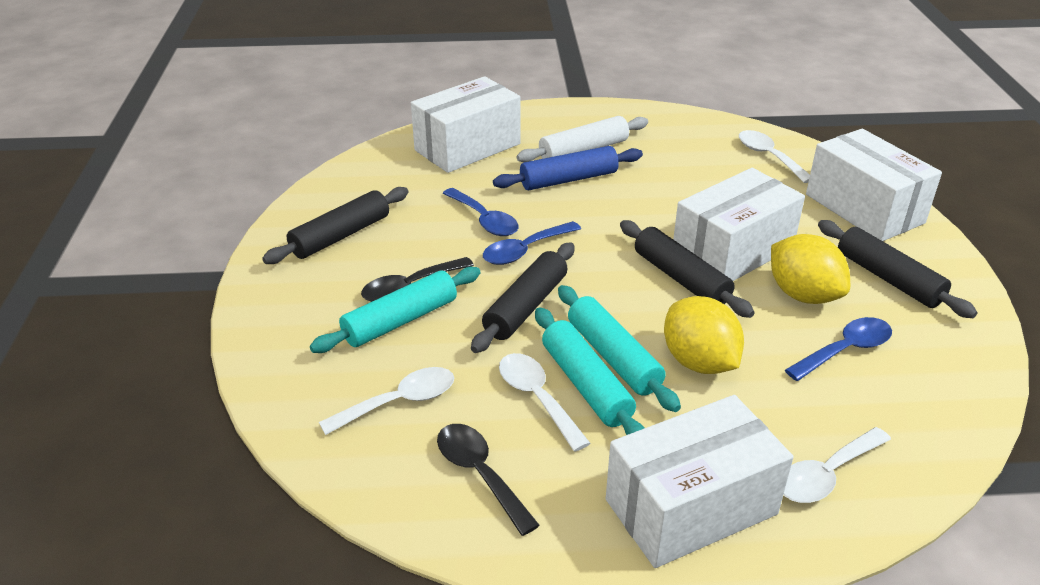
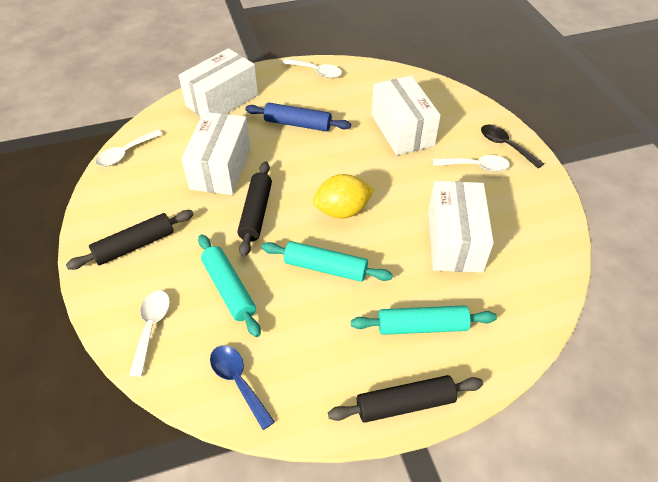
black rolling pin: [262,187,408,264] [471,243,575,353] [620,220,755,318] [818,220,977,318] = 4 -> [66,210,194,270] [237,161,272,257] [328,375,483,423] = 3
black spoon: [361,257,474,302] [437,424,540,536] = 2 -> [481,125,544,168] = 1
blue spoon: [443,188,519,236] [483,221,581,265] [785,317,892,381] = 3 -> [210,346,275,430] = 1
white rolling pin: [517,116,648,162] = 1 -> none = 0
yellow lemon: [664,296,744,374] [771,234,850,304] = 2 -> [313,174,374,218] = 1

